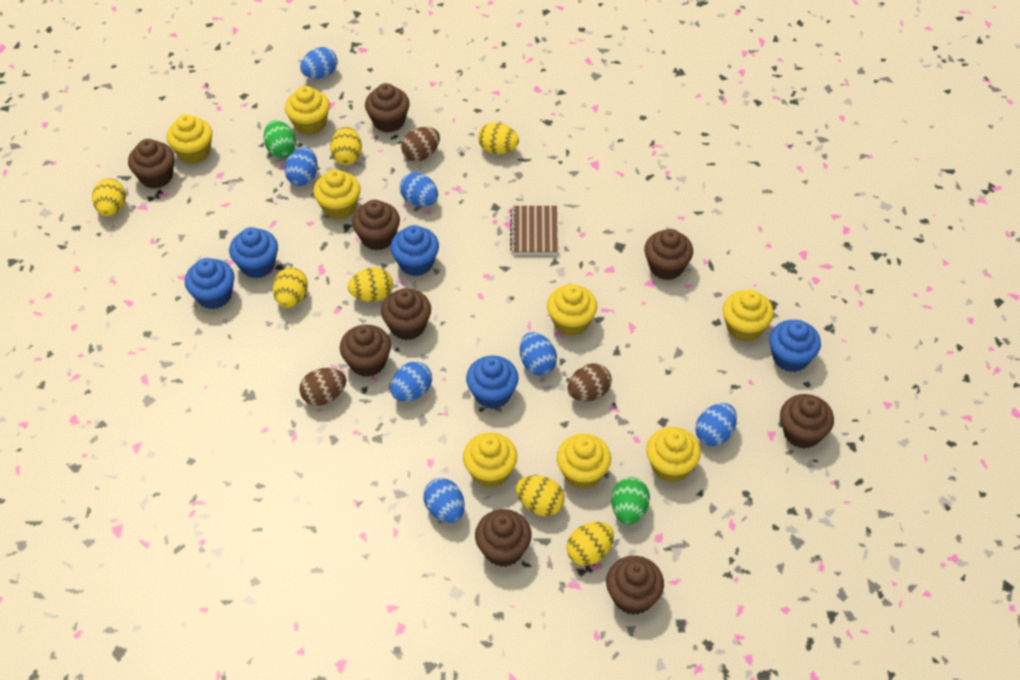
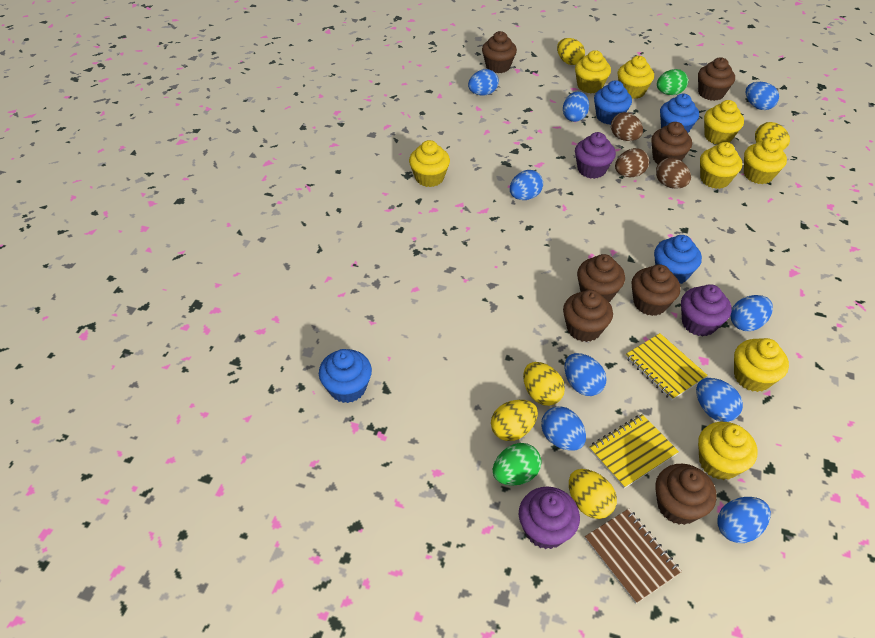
blue cupcake: [185,258,234,309] [229,227,278,278] [390,225,439,276] [466,355,519,409] [769,320,821,372] = 5 -> [319,349,372,403] [594,80,632,125] [654,235,702,284] [660,93,699,133] = 4
blue egg: [284,147,317,186] [300,47,338,79] [390,361,432,402] [400,172,438,207] [423,478,465,523] [520,332,557,376] [695,403,737,446] = 7 -> [468,69,499,96] [510,170,543,200] [541,406,586,451] [563,91,589,122] [564,353,607,396] [696,378,743,422] [717,497,771,543] [731,295,773,331] [745,82,779,110] = 9
brown cupcake: [128,139,175,189] [340,325,391,377] [352,200,400,250] [365,83,410,133] [381,288,431,340] [475,509,532,567] [606,556,664,615] [644,229,693,280] [780,394,834,449] = 9 -> [482,31,517,73] [563,290,613,342] [577,254,625,302] [631,264,681,316] [651,122,692,164] [655,464,717,525] [698,57,735,101] = 7
purple cupcake: none = 0 -> [519,486,580,549] [575,132,616,179] [681,284,731,336] = 3
yellow egg: [92,179,126,216] [273,268,308,308] [330,126,362,165] [348,267,393,302] [478,122,519,154] [516,476,565,516] [566,522,614,566] = 7 -> [491,400,538,441] [523,362,565,406] [557,38,585,65] [569,469,617,519] [755,122,790,150] = 5
yellow notebook: none = 0 -> [589,414,679,489] [625,333,708,400] = 2

